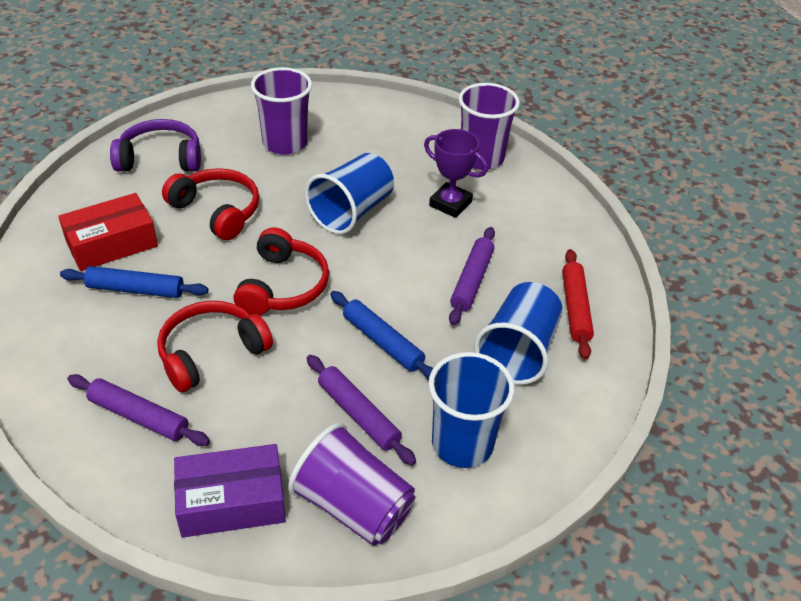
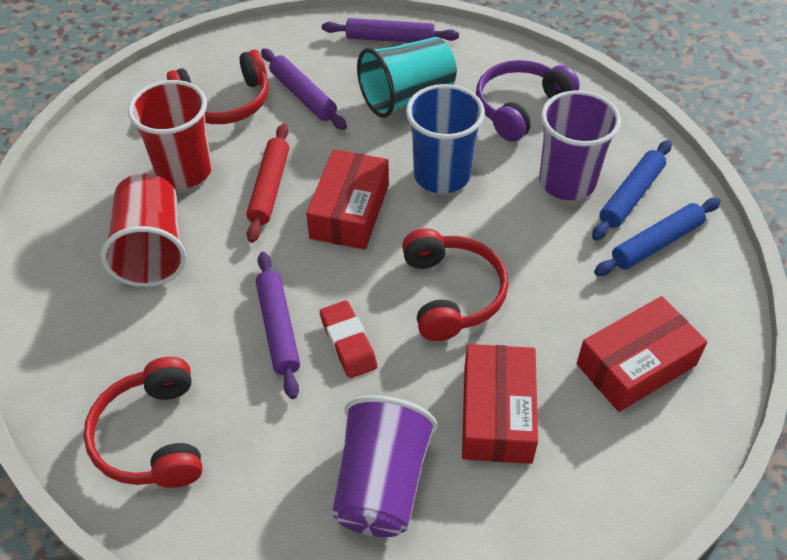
blue cup: [305,153,394,234] [428,352,515,468] [474,282,563,385] = 3 -> [406,84,485,194] = 1
purple box: [174,444,286,538] = 1 -> none = 0
purple cup: [251,67,312,155] [288,422,415,546] [459,83,520,170] = 3 -> [332,395,437,537] [539,90,621,200] = 2
purple trophy: [424,129,488,218] = 1 -> none = 0
red box: [58,193,158,271] = 1 -> [306,149,389,250] [462,344,538,464] [577,296,708,412] = 3
red cup: none = 0 -> [101,174,187,287] [128,80,212,189] = 2
red eraser: none = 0 -> [320,301,378,378] = 1
turquoise cup: none = 0 -> [357,37,457,118] = 1

